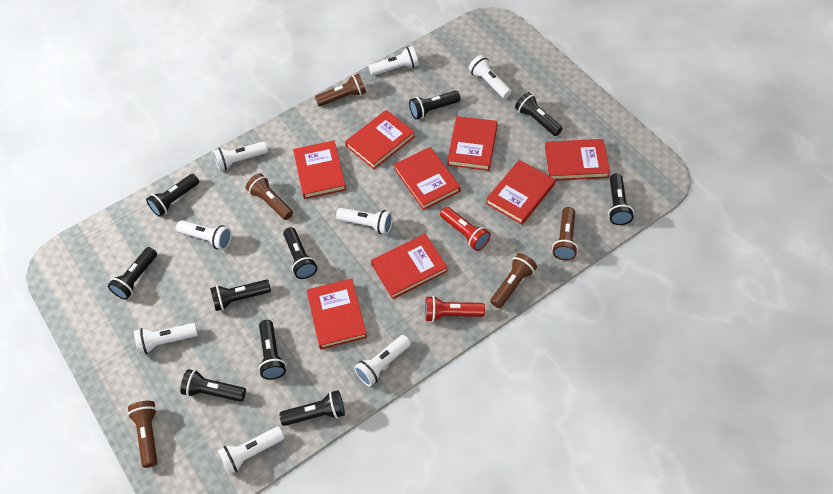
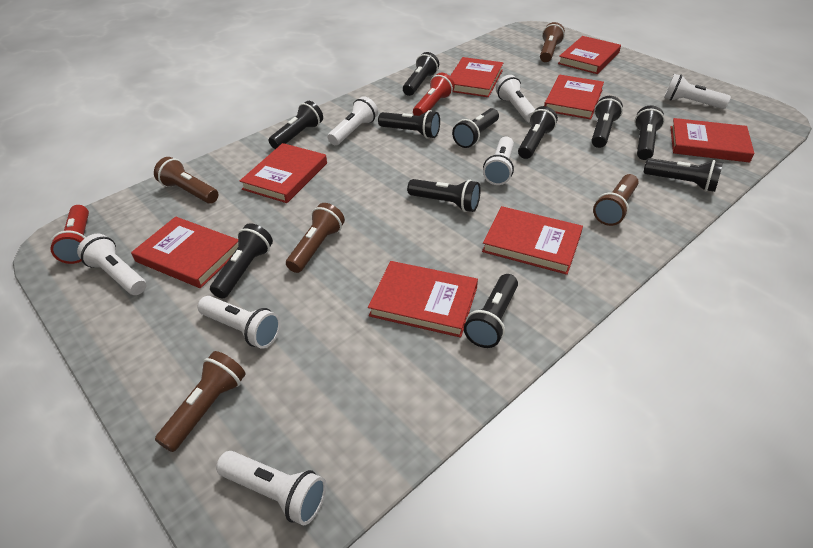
black flashlight: [108,247,157,300] [146,174,199,217] [180,369,246,402] [210,279,271,311] [259,320,286,380] [279,390,345,426] [283,227,317,279] [409,91,461,119] [515,92,563,136] [608,173,634,225] = 10 -> [210,223,273,298] [269,101,323,149] [378,110,440,139] [403,52,439,96] [407,179,481,212] [452,108,499,148] [464,274,518,348] [518,106,558,159] [592,96,623,148] [634,106,665,160] [644,158,723,192] = 11
white flashlight: [134,323,198,355] [176,220,232,250] [213,142,268,171] [218,426,284,475] [336,208,393,234] [354,335,411,387] [368,46,419,76] [469,55,512,99] = 8 -> [77,234,146,295] [198,296,281,349] [216,451,326,526] [328,96,378,145] [483,137,514,185] [496,75,535,122] [664,74,731,109] = 7

